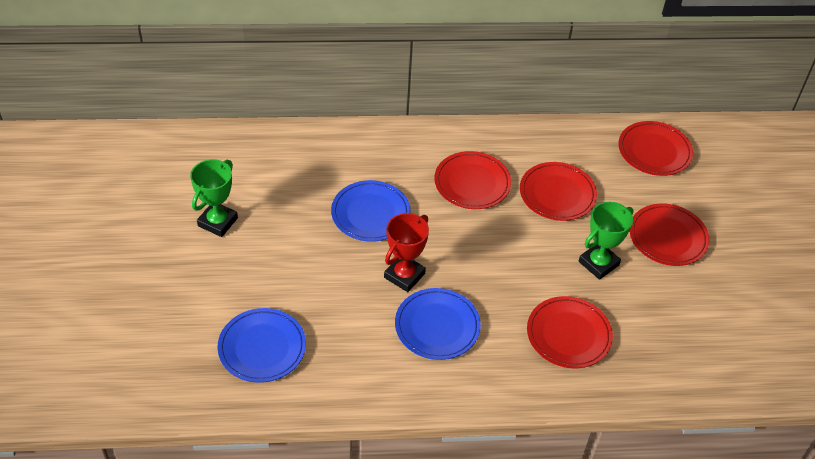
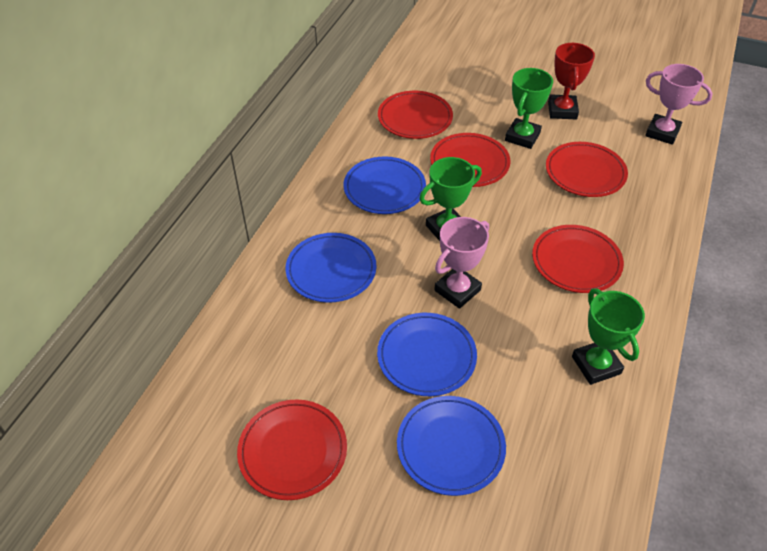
blue plate: [217,308,306,383] [331,180,411,242] [395,288,481,360] = 3 -> [285,233,376,303] [343,156,426,214] [377,313,477,396] [397,396,506,496] = 4
green trophy: [190,159,238,237] [579,202,634,280] = 2 -> [419,157,482,241] [505,68,553,149] [572,289,645,385] = 3
pink trophy: none = 0 -> [434,217,489,309] [645,64,713,145] = 2

